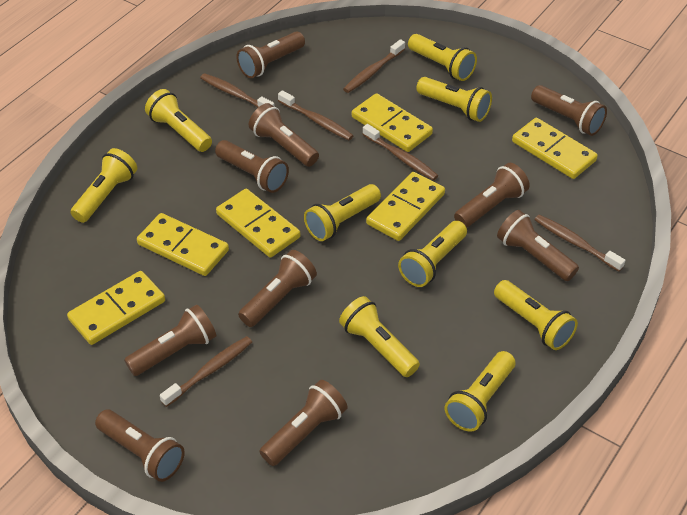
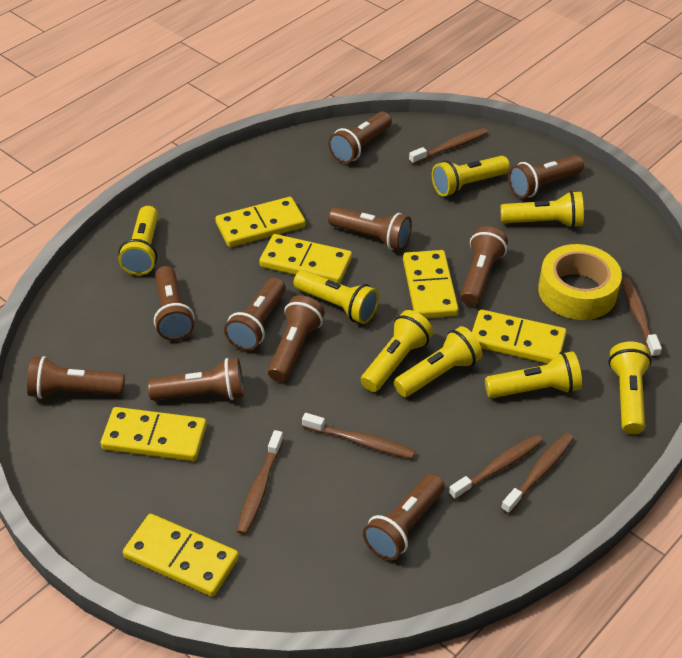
yellow flashlight: [70,148,137,223] [145,89,212,152] [304,184,381,241] [339,296,420,377] [398,221,467,287] [408,34,477,81] [416,77,492,122] [445,351,515,432] [494,280,578,350] = 9 -> [118,206,158,275] [293,270,379,324] [361,310,433,392] [394,326,482,397] [432,156,510,197] [485,351,582,398] [500,191,584,228] [608,342,652,434] = 8
yellow tape: none = 0 -> [538,244,622,320] = 1

